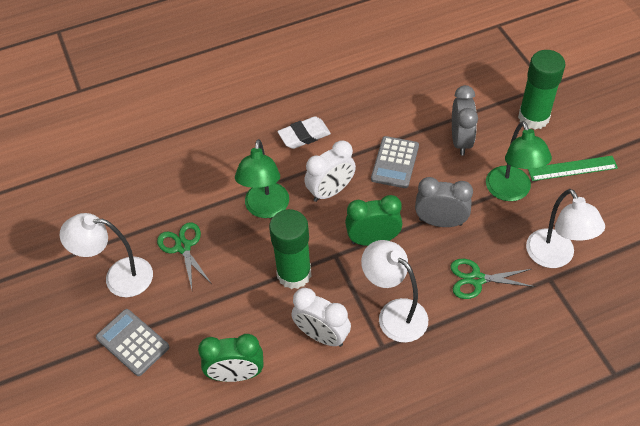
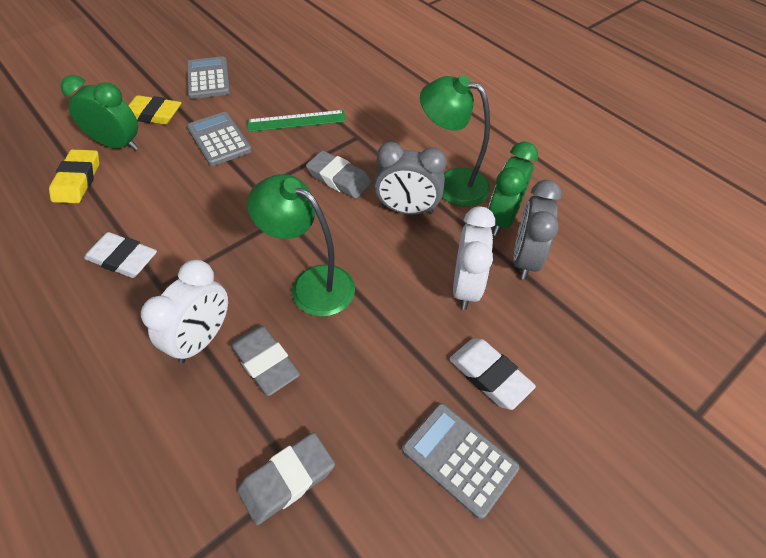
green glue stick: [269,209,311,289] [518,50,566,130] = 2 -> none = 0
green scissors: [157,222,212,289] [451,259,535,299] = 2 -> none = 0
grey calculator: [96,309,169,376] [371,136,419,188] = 2 -> [187,56,230,99] [187,112,252,166] [402,403,519,519] = 3
grey eraser: none = 0 -> [230,325,300,396] [237,433,335,525] [306,151,372,199] = 3
white eraser: [277,116,331,149] = 1 -> [84,232,157,278] [449,338,536,410] = 2
white lamp: [60,213,153,297] [361,240,428,342] [526,189,605,268] = 3 -> none = 0
yellow eraser: none = 0 -> [49,149,99,203] [128,95,181,125] = 2

